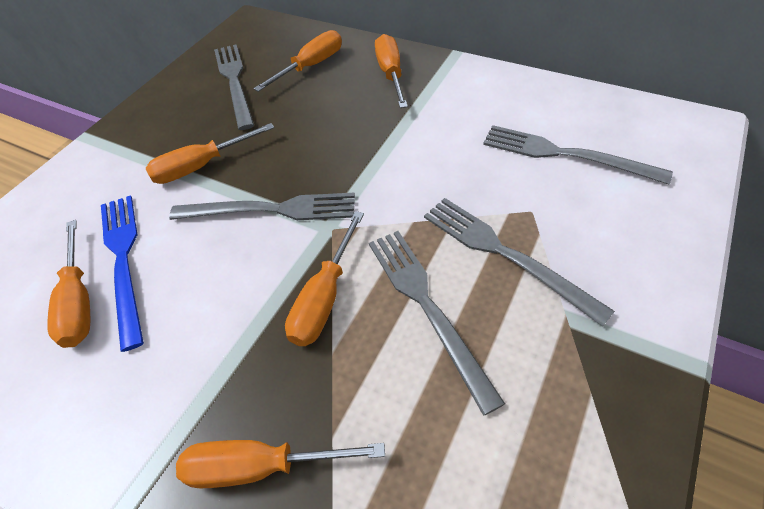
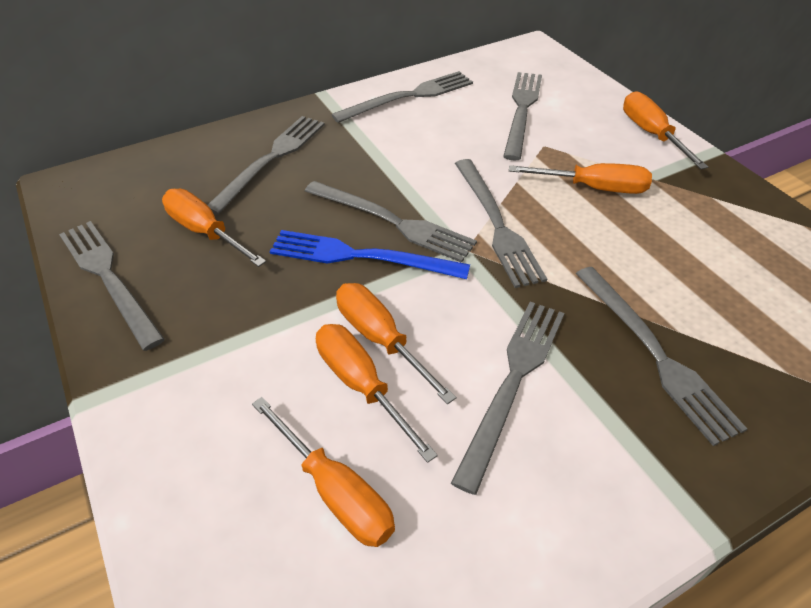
grey fork: [169,193,355,220] [214,44,254,130] [369,231,505,416] [424,198,615,327] [483,125,673,184] = 5 -> [59,221,165,351] [207,116,325,215] [305,181,477,263] [331,71,473,123] [451,302,564,495] [455,159,547,288] [503,72,542,161] [576,267,747,446] = 8

